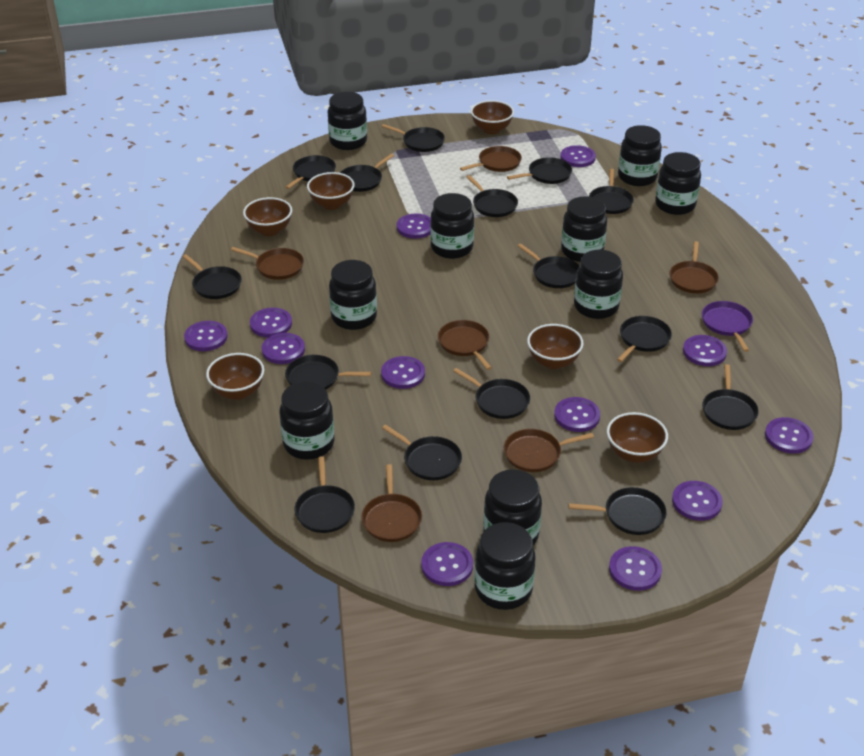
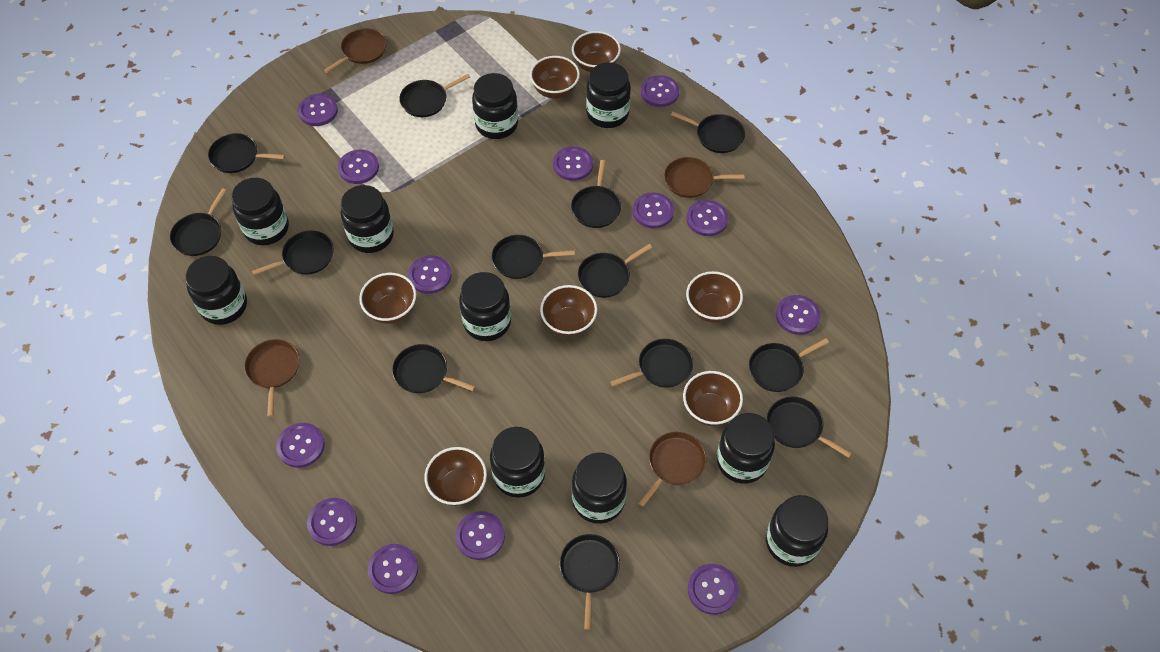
black pan: [183,254,242,299] [285,355,371,389] [286,155,336,189] [294,456,355,533] [340,154,394,192] [382,124,445,152] [382,425,462,480] [453,368,530,419] [466,175,518,217] [507,157,572,184] [518,244,579,288] [569,487,667,535] [589,169,634,214] [617,316,672,362] [702,364,759,430] = 15 -> [170,189,227,256] [208,133,285,173] [252,231,334,275] [392,344,475,393] [399,74,470,117] [491,235,575,279] [560,534,620,630] [571,160,621,228] [578,244,652,298] [610,339,693,388] [671,112,745,153] [749,338,829,392] [767,397,852,458] = 13
brown bowl: [206,353,264,400] [243,197,292,236] [307,172,355,210] [471,100,514,134] [527,324,584,369] [607,412,668,463] = 6 -> [359,273,416,324] [424,447,487,506] [530,56,580,99] [540,285,597,337] [572,31,621,72] [683,371,743,426] [686,271,743,323] = 7
brown pan: [231,247,304,280] [361,464,422,542] [438,320,492,370] [460,146,522,172] [504,429,594,472] [669,241,719,293] = 6 -> [244,339,300,417] [324,28,387,73] [638,432,706,507] [664,157,744,198] = 4
purple button: [184,321,228,351] [250,308,292,337] [262,333,305,364] [381,356,425,389] [397,213,431,239] [421,542,473,586] [554,397,600,432] [560,145,596,167] [609,546,662,591] [672,481,723,521] [683,335,727,366] [765,417,814,454] = 12 -> [276,423,325,468] [298,94,338,126] [307,498,357,546] [338,149,379,184] [368,544,418,594] [408,255,452,294] [455,511,505,560] [553,146,593,181] [633,192,674,228] [641,75,679,107] [686,200,728,236] [688,564,739,615] [776,295,821,335] = 13
purple pan: [702,301,753,352] = 1 -> none = 0

